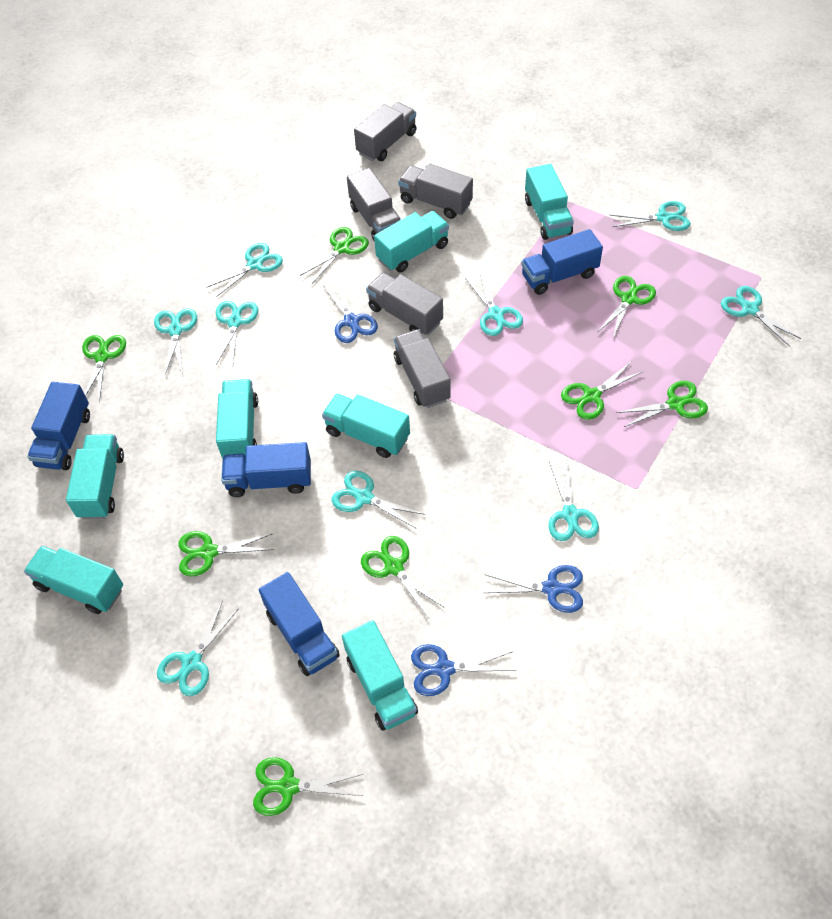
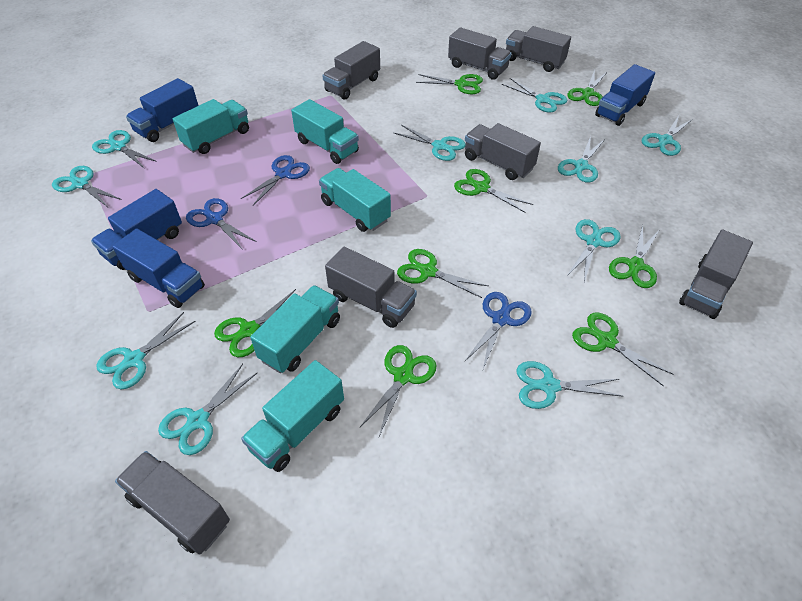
grey truck: [347,168,401,242] [354,102,417,161] [366,272,443,335] [394,329,451,408] [398,163,473,219] = 5 -> [115,451,230,555] [322,41,380,100] [325,247,417,328] [448,27,512,80] [465,123,541,180] [506,26,571,72] [679,229,753,319] = 7
turquoise scissors: [154,308,197,374] [157,600,239,696] [206,243,283,297] [216,301,258,365] [332,471,425,529] [465,273,523,336] [548,459,599,541] [609,201,691,231] [721,286,801,347] = 9 -> [52,166,122,207] [92,130,157,169] [96,312,195,390] [158,364,257,455] [394,125,466,161] [502,78,567,113] [516,361,624,409] [558,136,605,183] [567,219,621,282] [642,116,693,156] = 10
turquoise truck: [24,546,123,614] [66,434,124,519] [216,379,258,459] [322,394,410,458] [342,620,418,731] [374,211,449,273] [525,164,574,240] = 7 -> [173,99,249,154] [241,360,344,472] [250,285,340,373] [291,99,359,164] [319,168,391,232] = 5

